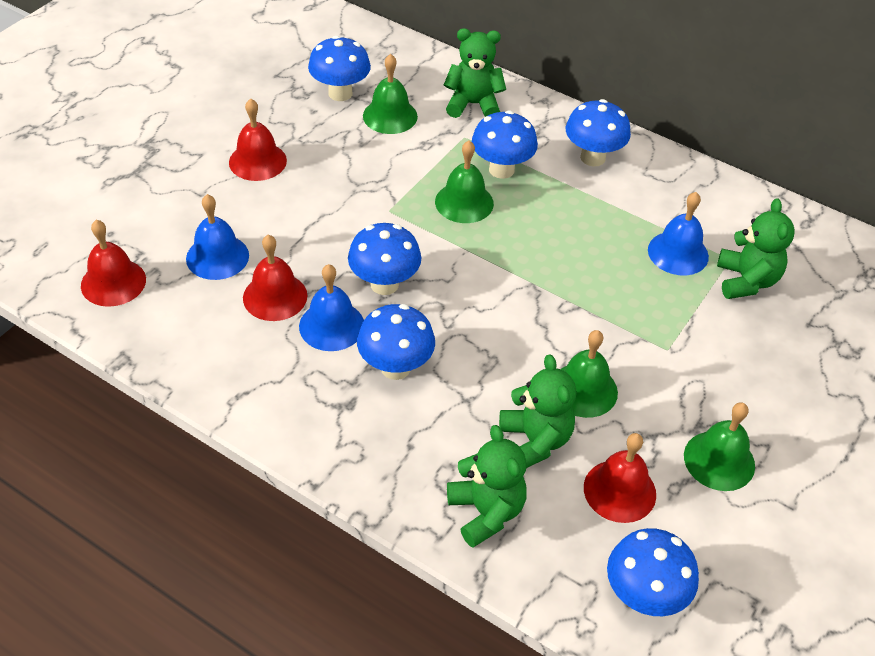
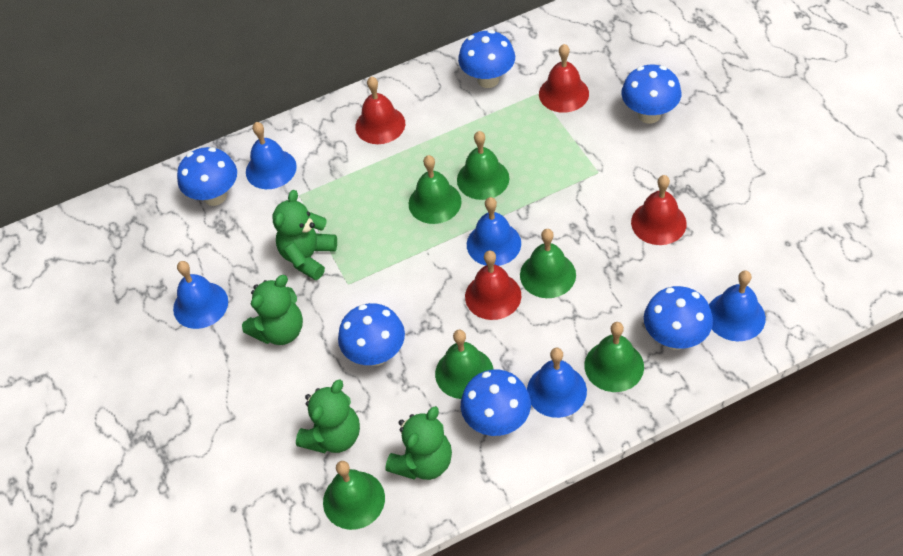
blue bell: [186,194,249,280] [299,264,364,351] [648,192,709,275] = 3 -> [173,261,228,329] [246,122,297,189] [467,197,521,266] [527,348,587,418] [709,270,766,341] = 5
green bell: [363,54,418,134] [435,140,494,223] [561,330,618,418] [684,402,755,491] = 4 -> [323,461,385,530] [409,155,462,224] [435,330,494,399] [457,131,509,200] [520,229,576,298] [584,322,644,392] = 6

